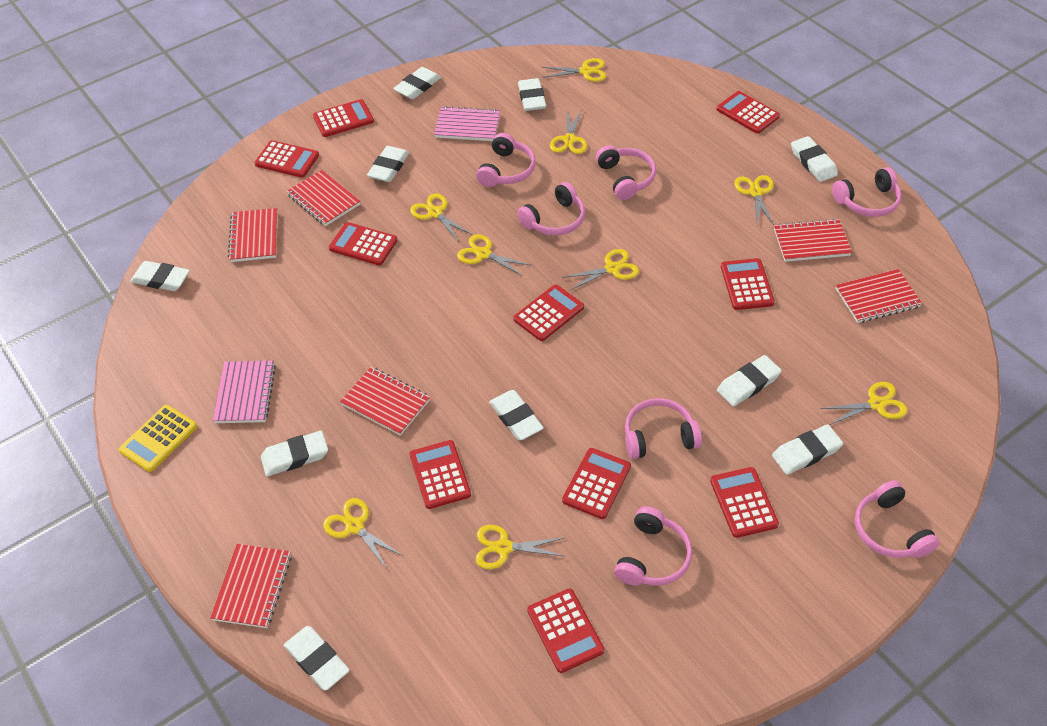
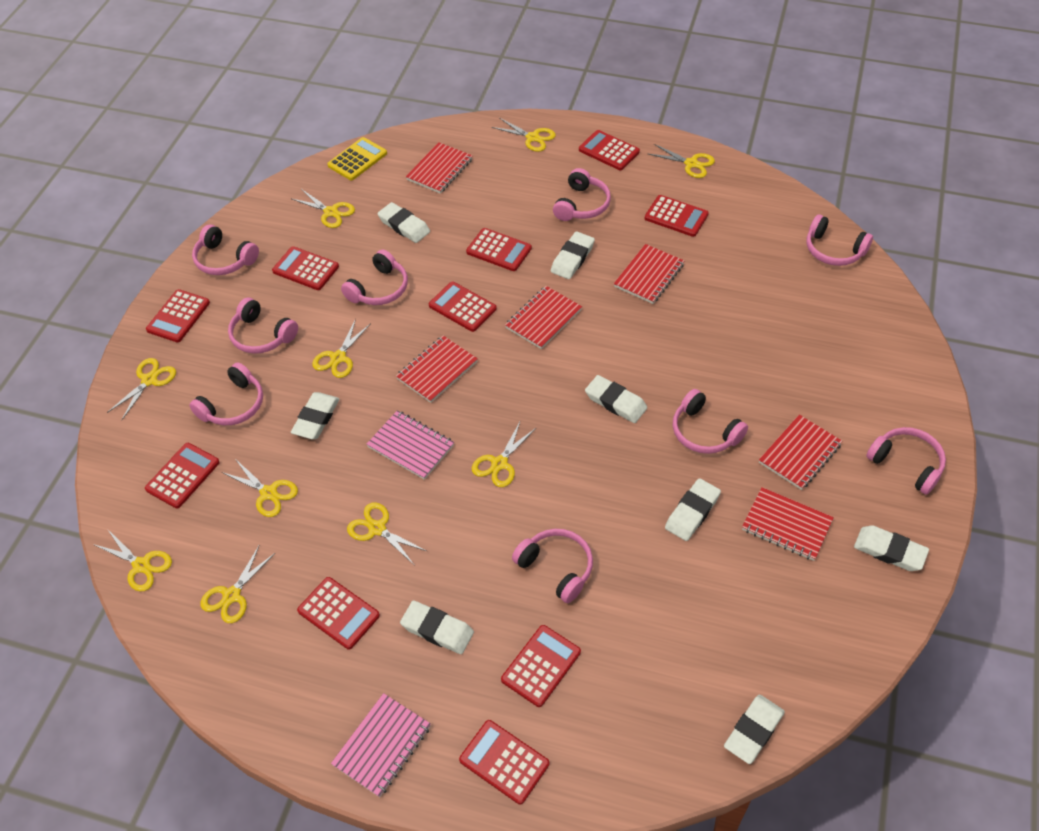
pink headphones: [476,133,536,187] [517,182,585,235] [596,145,656,200] [614,506,693,586] [625,398,702,459] [832,167,902,217] [855,480,940,558] = 7 -> [189,362,263,425] [192,224,259,275] [228,298,298,354] [341,249,408,305] [512,529,593,603] [553,168,611,221] [673,389,748,454] [806,215,873,266] [866,427,946,495] = 9
white eraser: [130,261,190,291] [261,431,328,476] [284,626,350,691] [367,146,409,182] [393,67,441,99] [489,390,544,440] [518,78,546,111] [717,355,782,406] [772,424,843,475] [791,136,838,182] = 10 -> [291,392,340,439] [377,202,430,243] [400,600,474,654] [551,231,595,279] [585,375,647,423] [665,478,721,541] [724,695,785,764] [854,525,929,571] = 8
yellow scissors: [323,498,403,569] [410,193,473,242] [457,234,532,276] [476,525,566,569] [542,58,606,82] [550,110,587,154] [562,249,639,290] [734,175,774,225] [820,382,907,425] = 9 -> [93,530,172,592] [107,358,176,420] [200,546,275,623] [222,459,298,517] [292,189,355,228] [312,319,371,378] [347,502,427,565] [472,422,536,487] [491,118,556,152] [649,144,715,178] = 10

